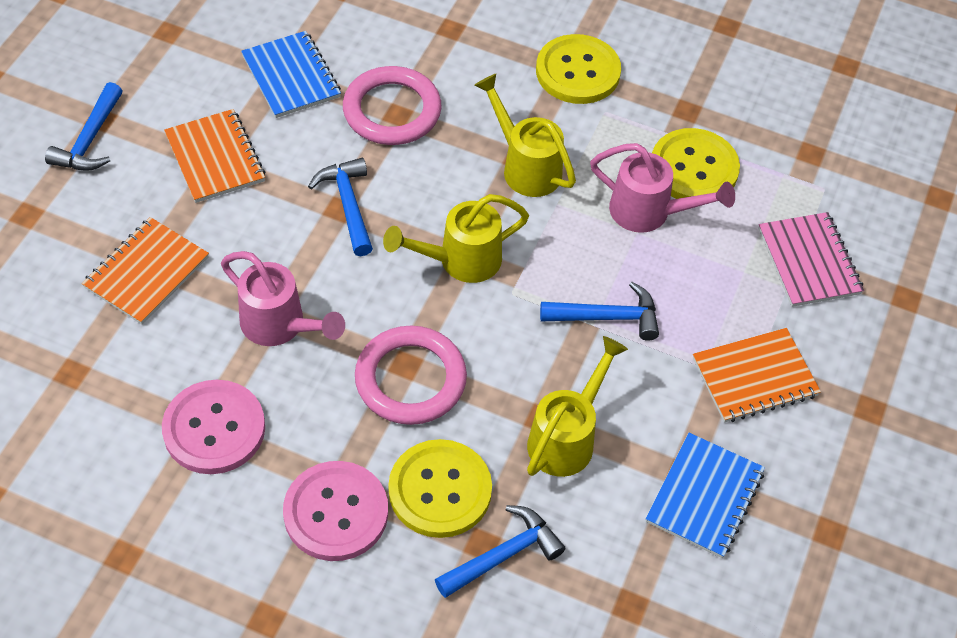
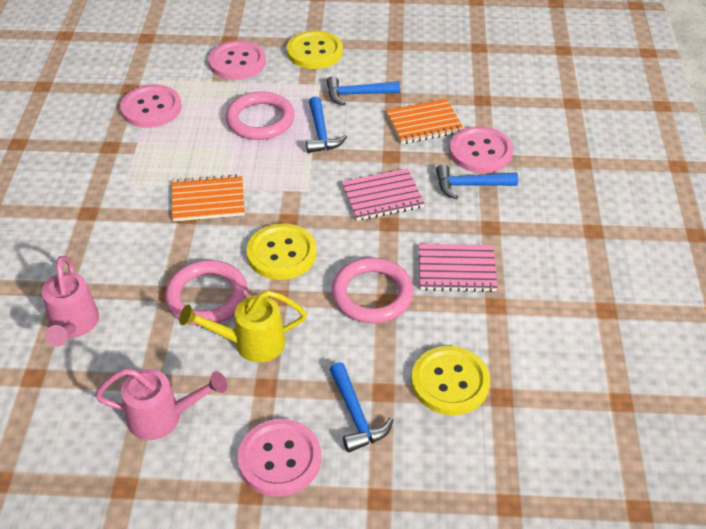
blue notebook: [241,31,341,118] [646,433,765,558] = 2 -> none = 0
orange notebook: [82,217,209,324] [164,109,265,203] [693,328,821,423] = 3 -> [172,174,245,221] [386,99,464,144] = 2
pink button: [162,380,265,474] [283,461,388,561] = 2 -> [120,84,182,128] [208,40,266,80] [237,419,321,497] [449,126,513,173] = 4
pink notebook: [758,212,864,307] = 1 -> [341,168,425,221] [419,244,498,292] = 2
pink ring: [343,66,441,145] [355,326,467,425] = 2 -> [165,260,248,326] [226,91,295,140] [332,258,414,323] = 3
yellow watering can: [383,194,529,283] [475,74,576,197] [527,336,628,477] = 3 -> [179,290,307,362] = 1

